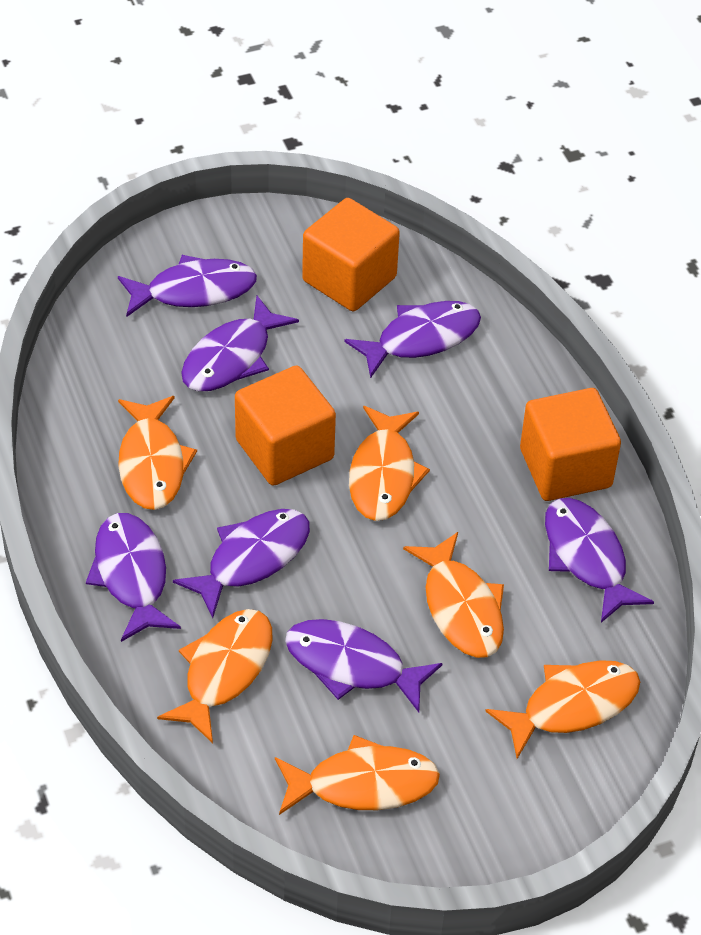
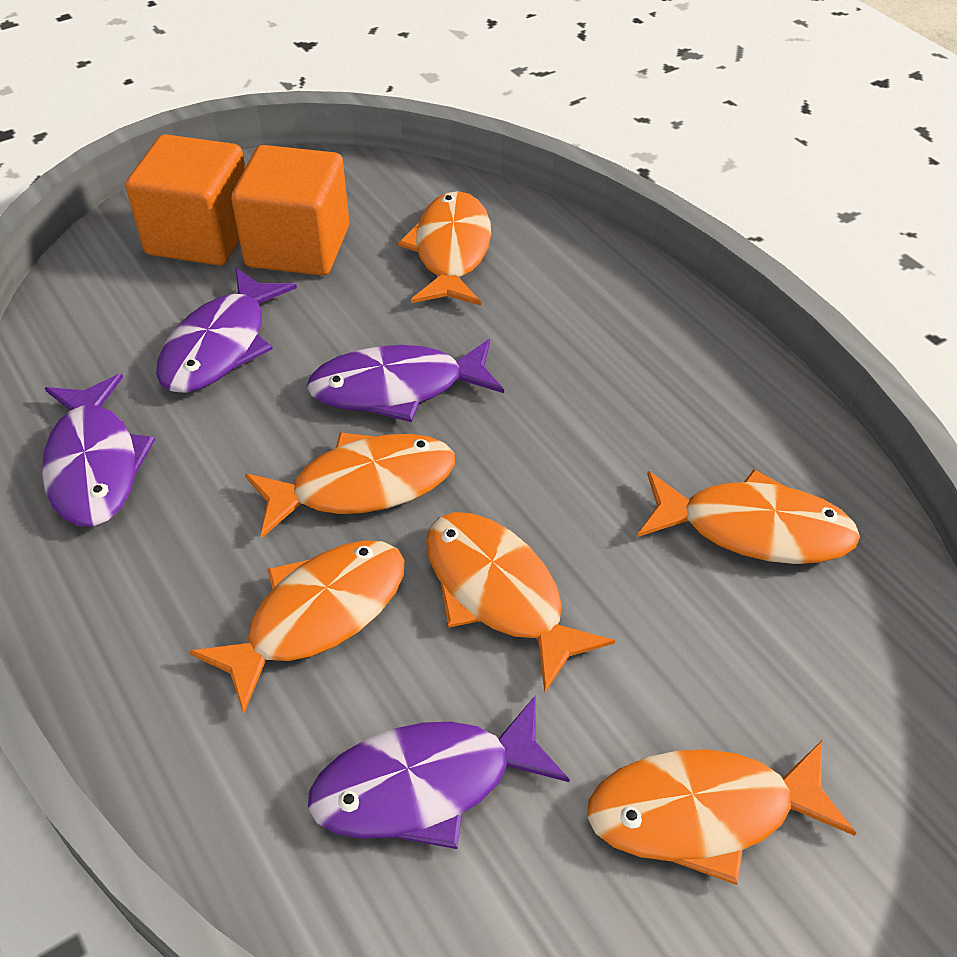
orange cube: [235,365,336,486] [302,198,400,311] [520,388,621,501] = 3 -> [125,134,245,265] [231,145,349,276] = 2
purple fish: [86,513,181,642] [118,255,257,317] [173,509,310,618] [181,296,299,392] [285,619,443,712] [344,301,481,378] [545,498,654,623] = 7 -> [42,374,155,526] [156,268,297,393] [307,339,504,422] [308,695,570,849] = 4

